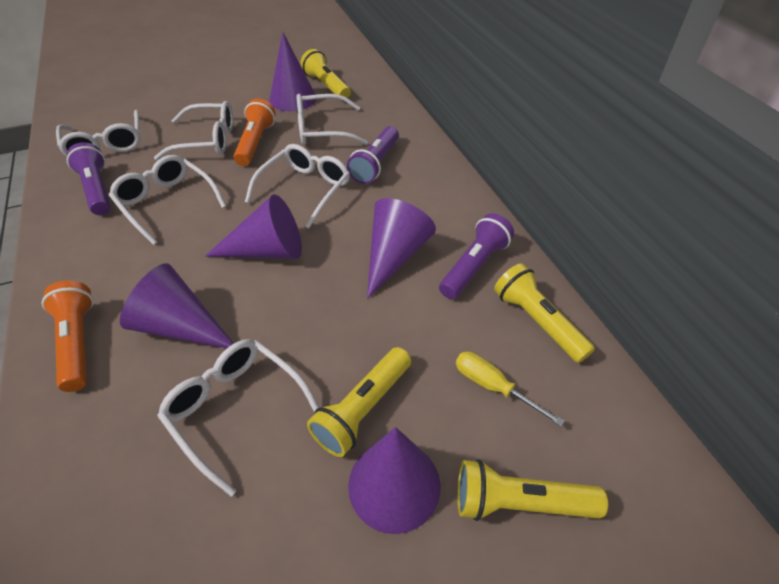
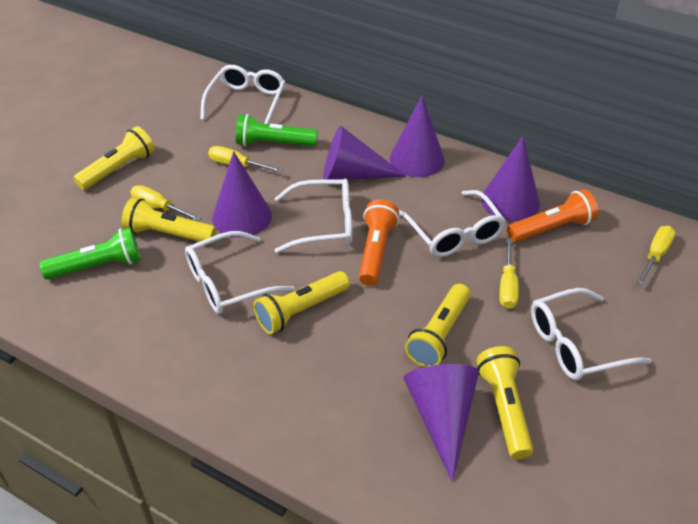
green flashlight: none = 0 -> [39,227,141,280] [236,114,318,146] = 2
purple flashlight: [67,142,111,215] [347,126,399,184] [439,213,514,299] = 3 -> none = 0
white glasses: [56,110,141,156] [109,155,226,245] [154,101,233,160] [157,339,320,496] [245,144,350,228] [297,94,368,145] = 6 -> [185,231,295,314] [200,65,285,124] [275,179,353,253] [399,190,506,257] [531,288,652,380] = 5
yellow flashlight: [300,49,351,98] [307,347,411,457] [457,459,608,521] [494,263,595,363] = 4 -> [73,126,155,190] [122,198,216,244] [253,271,350,334] [405,284,471,367] [477,346,533,459] = 5
yellow screwdriver: [456,352,565,427] = 1 -> [130,185,202,221] [208,146,283,173] [499,238,519,309] [637,226,676,285] = 4

